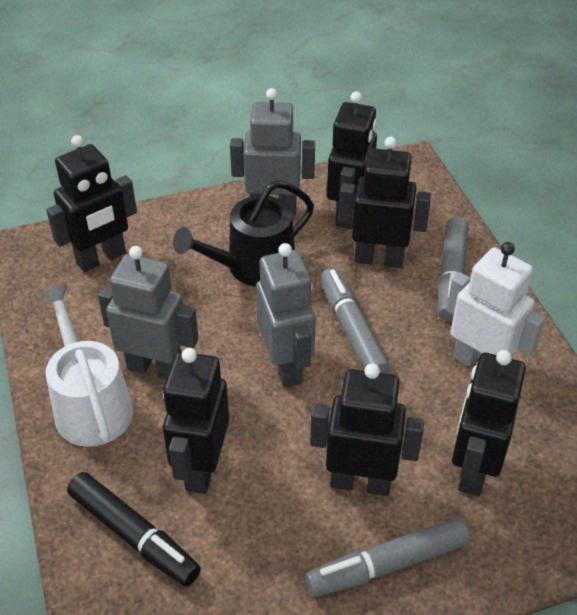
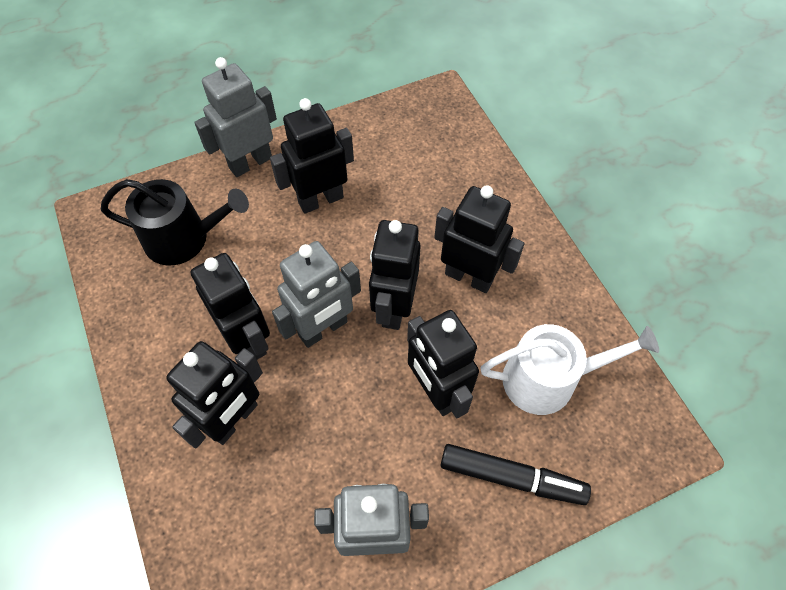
grey marker: [306,518,470,597] [320,268,390,374] [438,216,469,321] = 3 -> none = 0
white robot: [446,242,545,366] = 1 -> none = 0

